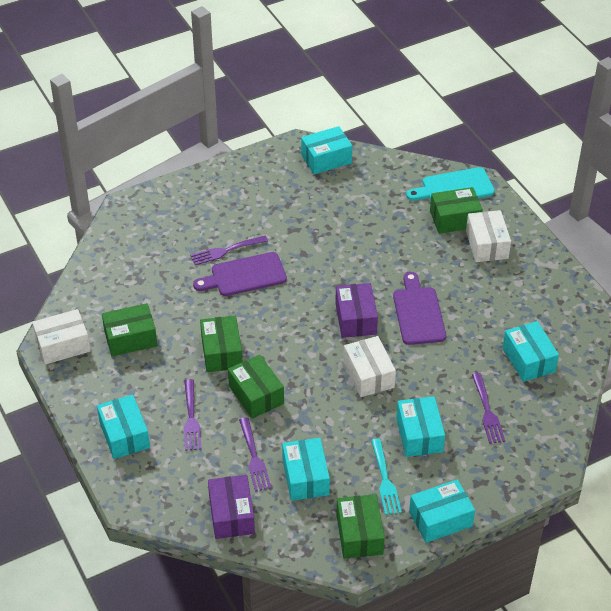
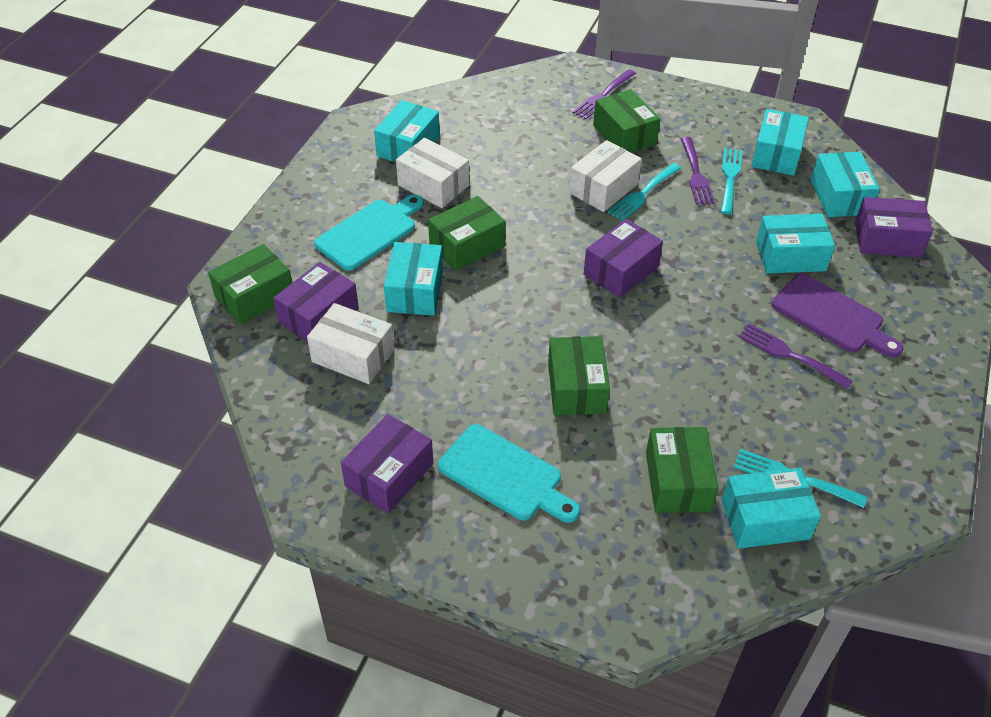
purple box: [208,475,255,539] [335,283,378,338] = 2 -> [273,262,359,342] [341,414,433,514] [584,219,663,298] [855,197,933,258] = 4
purple cutting board: [193,252,287,296] [393,272,446,345] = 2 -> [771,274,904,358] = 1
purple fork: [184,379,201,451] [190,236,268,265] [239,417,271,492] [472,373,505,444] = 4 -> [572,69,636,119] [681,137,715,205] [739,324,853,389] = 3
turquoise cutting board: [406,167,495,201] = 1 -> [314,194,424,271] [438,424,580,523] = 2
turquoise fork: [371,439,402,515] = 1 -> [608,163,681,221] [721,148,743,214] [734,449,867,508] = 3

